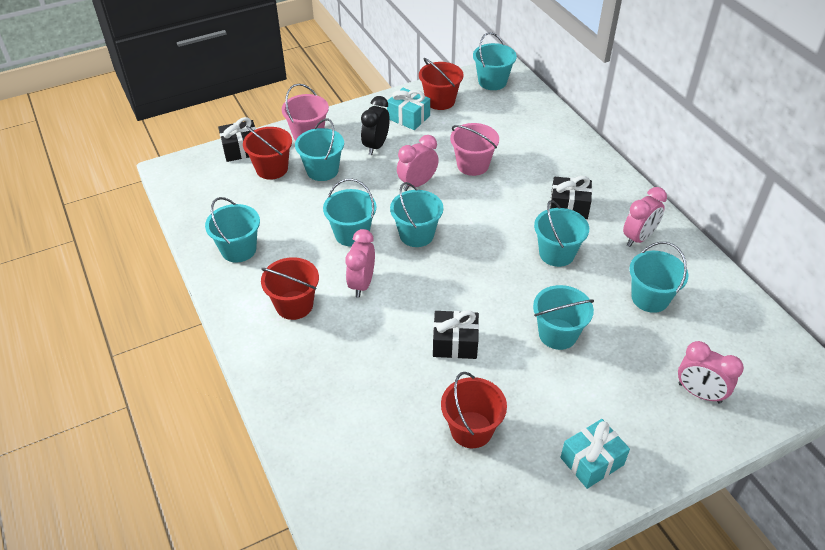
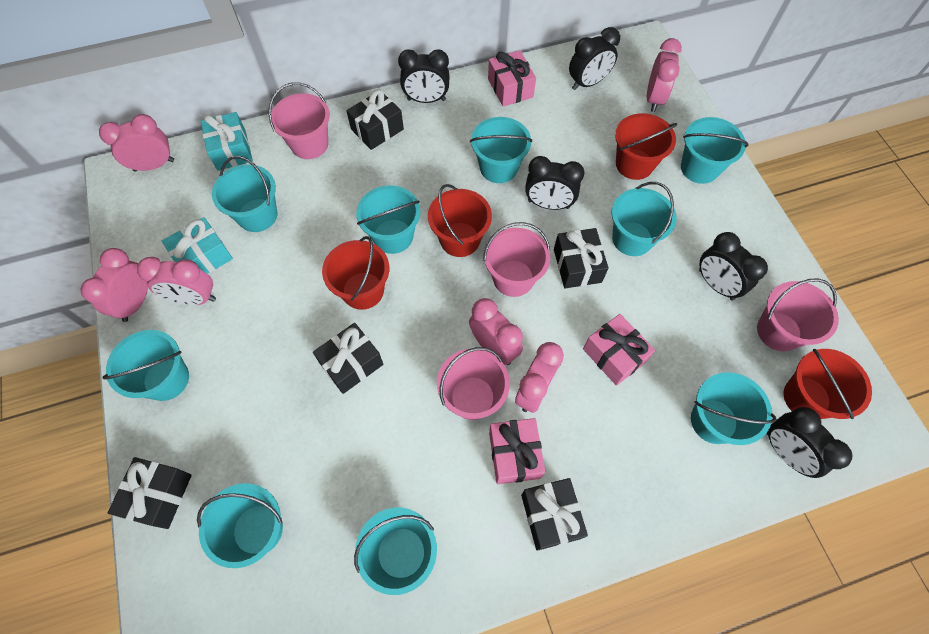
black clock: [361,96,390,155] = 1 -> [398,49,449,103] [525,156,584,210] [569,27,620,90] [699,232,768,300] [766,407,852,478] = 5
black gift: [218,117,256,162] [433,310,479,359] [550,176,592,219] = 3 -> [108,457,192,529] [313,323,383,394] [346,90,404,150] [521,478,588,551] [554,228,609,288] = 5
pink bucket: [282,84,329,141] [450,123,499,176] = 2 -> [268,82,330,159] [437,347,510,420] [483,222,550,297] [757,278,839,352] = 4
pink clock: [346,229,375,298] [397,135,439,191] [623,187,667,247] [678,341,744,404] = 4 -> [81,248,148,322] [99,114,174,172] [137,257,216,305] [469,298,523,365] [515,342,564,413] [647,38,682,112] = 6
pink gift: none = 0 -> [488,50,536,106] [489,418,545,484] [583,314,655,386] = 3
turquoise bucket: [205,197,260,263] [295,118,344,181] [323,179,376,246] [390,182,443,247] [473,32,517,90] [533,285,594,350] [534,200,589,267] [629,242,688,313] = 8 -> [103,330,189,401] [197,483,283,568] [212,156,277,232] [354,507,437,595] [356,185,420,254] [470,117,532,183] [611,182,677,256] [681,117,749,184] [691,372,776,445] = 9

